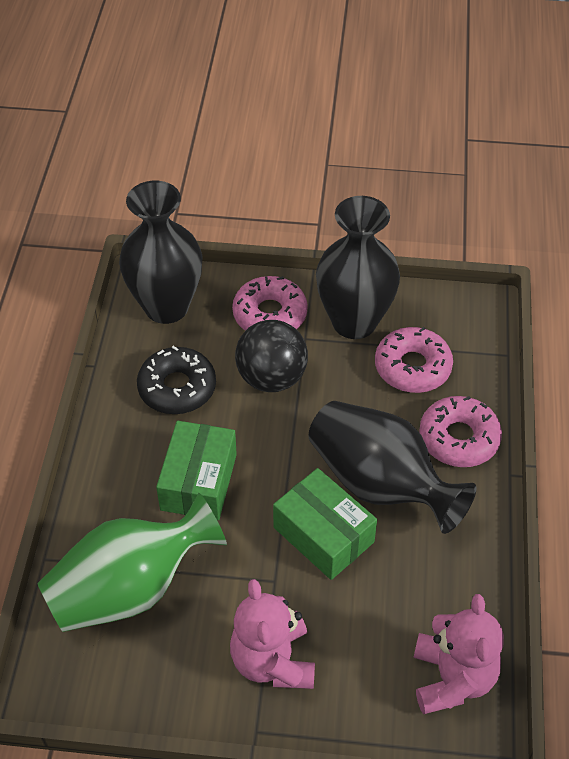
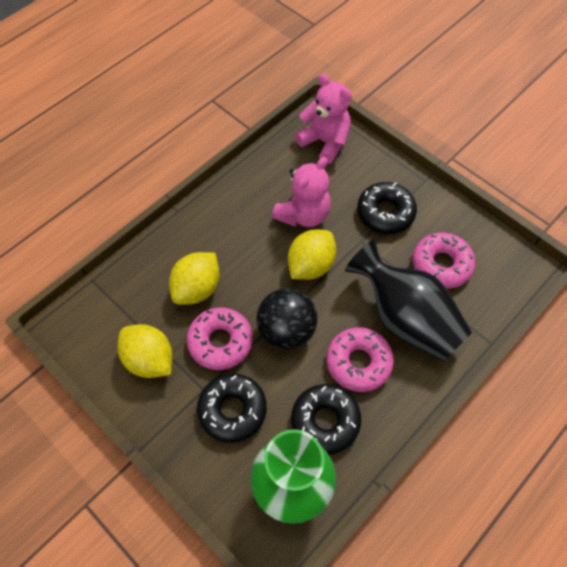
black donut: [137,346,216,414] = 1 -> [197,374,267,443] [291,384,361,455] [357,182,417,234] = 3
black vase: [119,181,202,324] [308,401,476,534] [316,196,400,339] = 3 -> [345,240,472,361] = 1
green box: [156,421,237,520] [273,468,377,580] = 2 -> none = 0
yellow lemon: none = 0 -> [117,324,172,378] [169,252,220,305] [288,229,336,280] = 3

